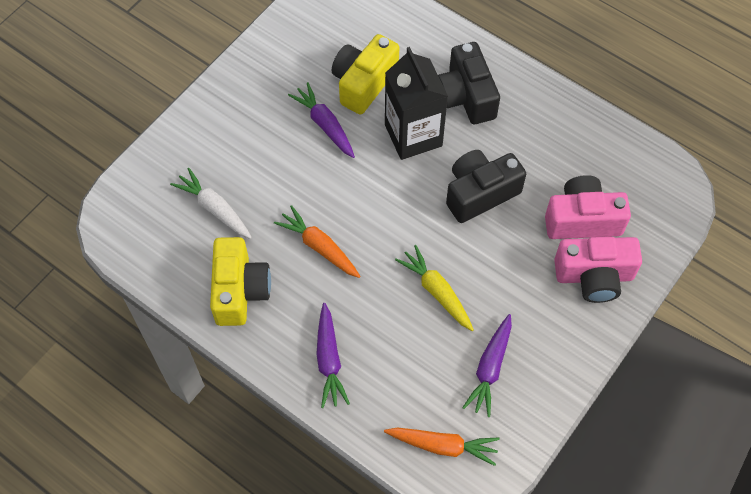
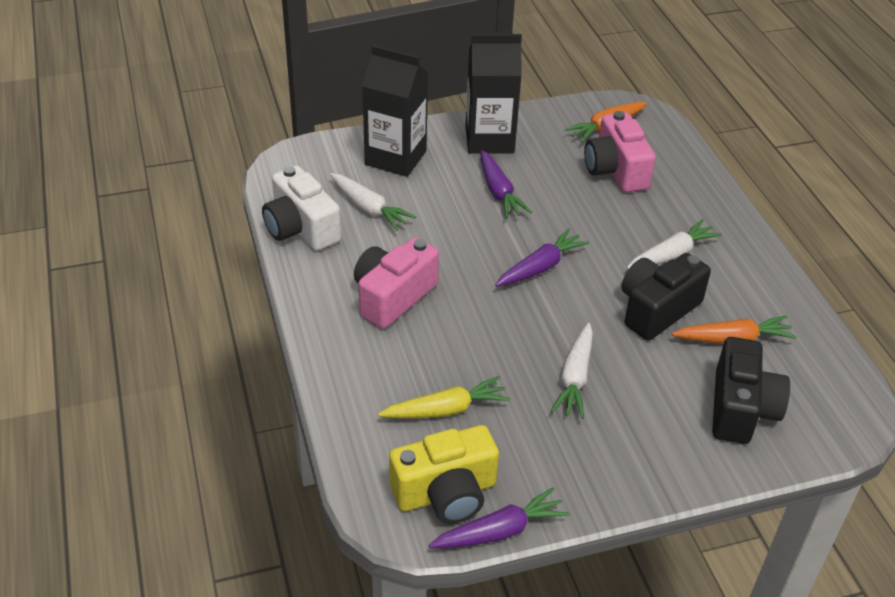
black carton: [385,47,448,160] = 1 -> [362,45,428,177] [465,34,522,154] = 2
white camera: none = 0 -> [262,165,341,251] = 1
white carrot: [170,168,252,239] = 1 -> [330,173,416,231] [551,323,593,419] [627,219,722,269] = 3
yellow camera: [210,237,271,326] [332,34,399,115] = 2 -> [389,425,499,524] = 1

